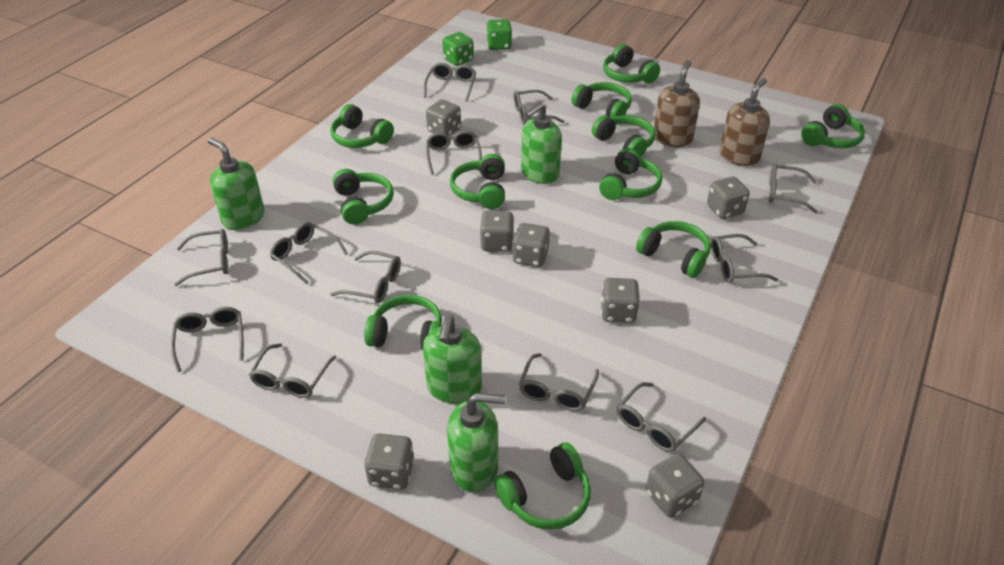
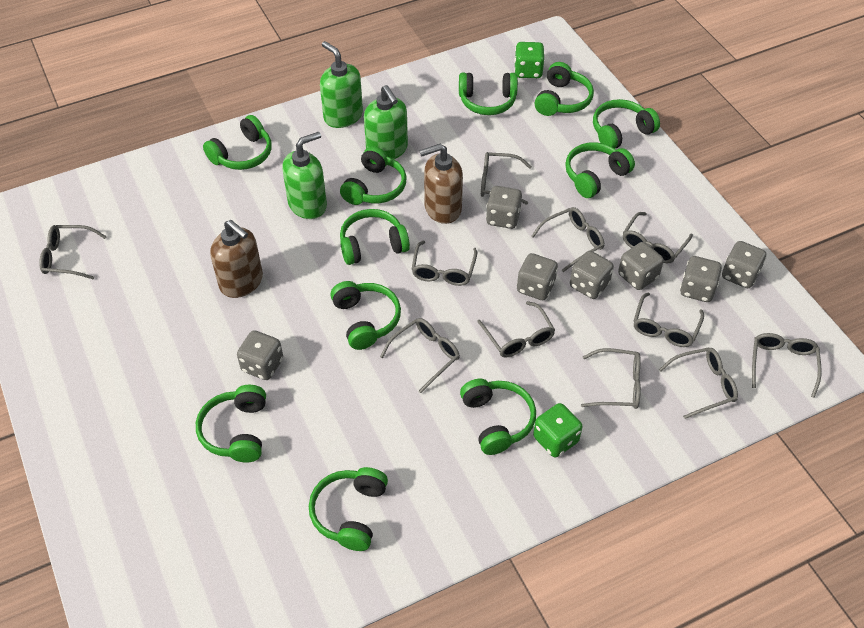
green soap dispenser: [208,138,264,230] [423,315,482,404] [447,393,505,492] [521,102,562,184] = 4 -> [282,132,327,219] [320,41,363,128] [364,85,408,159] = 3
grey glasses: [171,307,244,372] [174,229,228,286] [249,343,336,398] [270,222,348,284] [330,251,401,303] [424,63,476,102] [426,131,482,175] [514,90,564,125] [519,353,599,411] [617,382,706,452] [711,234,778,283] [769,163,818,213] = 12 -> [39,225,107,279] [380,318,460,393] [412,241,477,286] [477,301,555,358] [481,152,532,205] [531,207,604,272] [581,348,641,409] [623,212,693,264] [634,293,704,347] [659,347,738,419] [752,333,822,398] = 11

